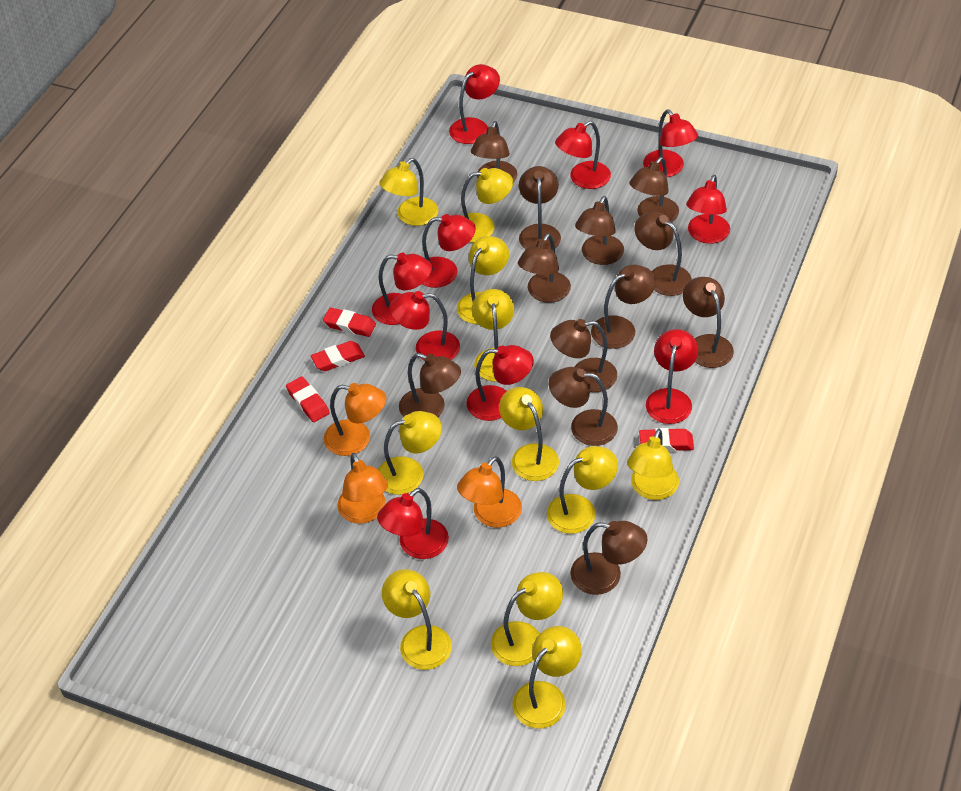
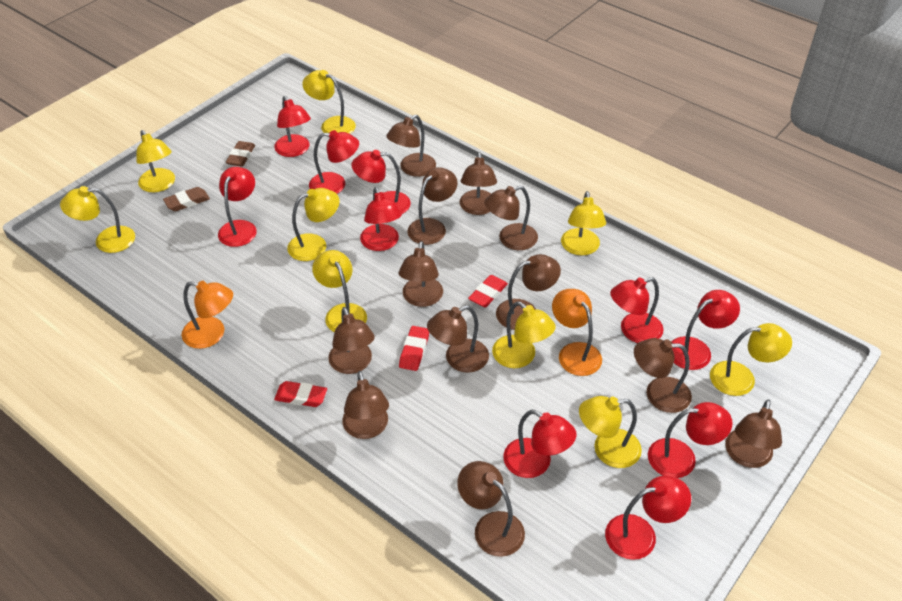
brown eraser: none = 0 -> [163,187,210,211] [226,141,255,167] = 2
orange lamp: [324,383,386,456] [337,453,388,524] [457,456,522,528] = 3 -> [182,281,233,349] [552,289,602,376] = 2
red eraser: [286,377,330,422] [311,341,365,371] [323,308,376,337] [639,428,694,452] = 4 -> [274,381,327,407] [399,326,429,371] [468,275,508,307] = 3
yellow lamp: [378,411,442,495] [379,158,439,226] [382,569,452,670] [457,236,509,324] [461,168,513,242] [472,289,514,382] [491,572,563,666] [499,387,559,481] [513,626,582,728] [547,446,618,534] [627,429,679,500] = 11 -> [60,186,135,253] [136,130,175,192] [287,188,339,261] [302,70,356,134] [312,250,367,332] [492,301,556,368] [561,191,606,256] [579,396,642,468] [710,323,792,396] = 9

